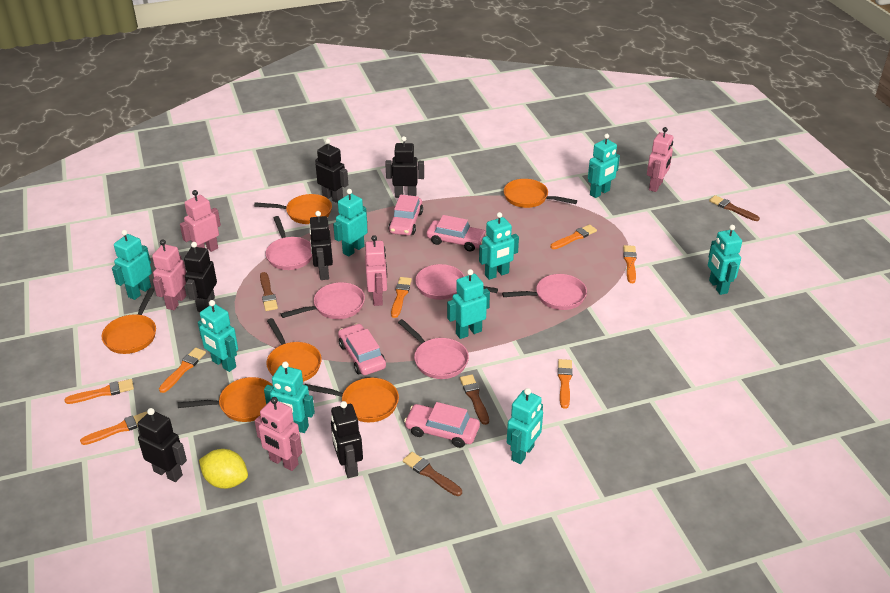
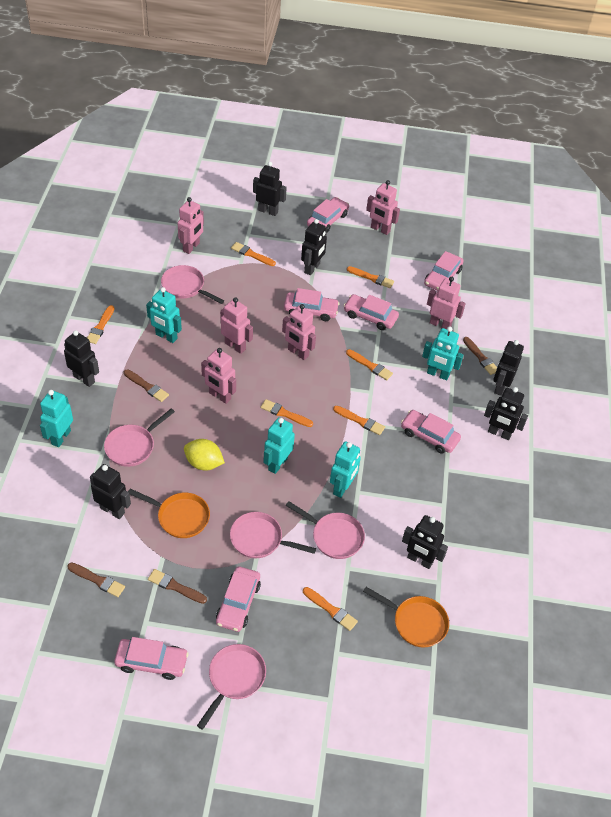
black robot: [137,408,187,482] [184,242,217,312] [309,211,333,280] [315,139,348,203] [331,401,363,478] [385,136,424,198] = 6 -> [64,330,99,387] [90,464,131,519] [253,162,287,216] [301,219,327,275] [402,515,448,569] [484,387,528,440] [493,340,524,396] = 7
orange pan: [102,288,156,354] [178,377,273,422] [254,194,332,224] [266,318,322,382] [305,378,399,422] [504,179,577,208] = 6 -> [128,489,210,538] [363,587,449,648] = 2
pink car: [338,323,386,375] [388,195,423,236] [404,402,480,448] [427,215,487,251] = 4 -> [114,637,189,680] [216,567,261,632] [284,288,340,321] [307,197,349,233] [343,294,399,330] [401,410,461,454] [424,251,464,291] = 7
pink robot: [152,239,186,310] [180,190,221,252] [255,397,302,471] [365,235,387,306] [647,127,673,192] = 5 -> [178,197,204,254] [201,348,236,404] [220,298,253,354] [282,304,316,360] [366,180,400,235] [427,277,466,329] = 6
turquoise robot: [112,230,152,300] [198,300,238,372] [264,362,315,433] [333,189,368,257] [447,269,490,339] [479,212,519,280] [507,388,543,464] [588,134,620,198] [708,225,742,295] = 9 -> [40,390,73,447] [146,287,182,343] [263,417,295,474] [330,441,361,498] [422,327,464,380] = 5

